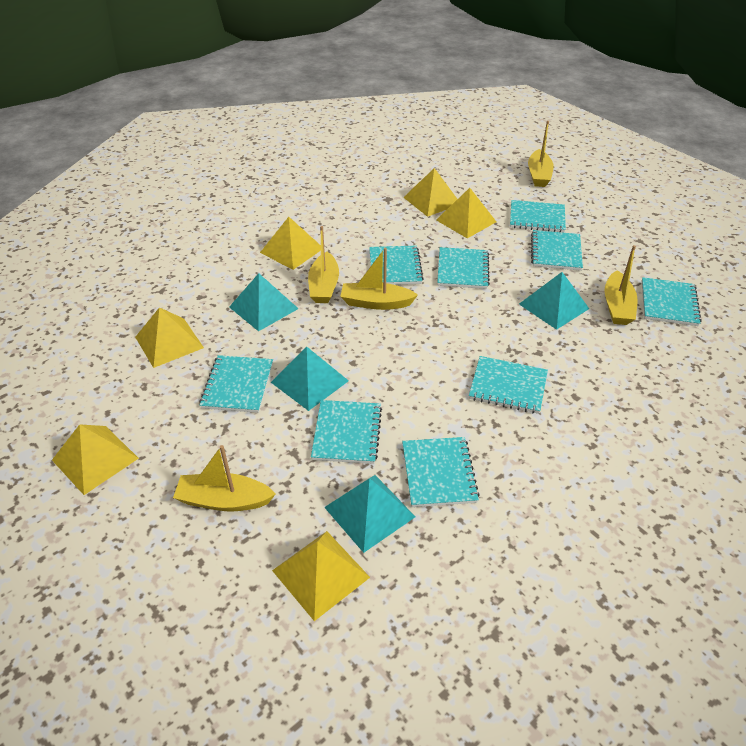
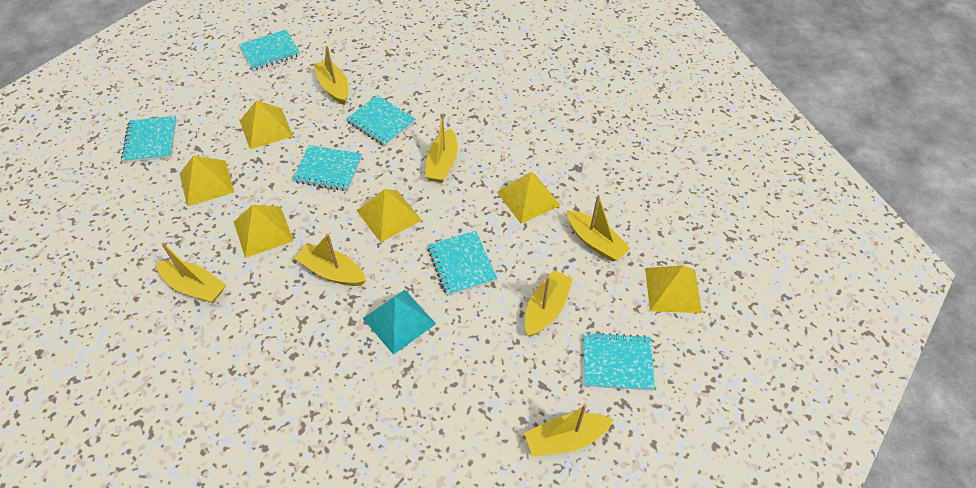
turquoise notebook: [199,355,273,413] [311,400,382,464] [369,246,424,285] [402,437,480,507] [437,247,490,289] [469,356,548,414] [510,200,566,232] [531,230,583,271] [642,277,702,326] = 9 -> [121,116,177,163] [239,29,300,71] [292,145,362,191] [346,95,416,146] [427,231,497,296] [583,332,655,391] = 6
turquoise pyramid: [229,273,299,331] [271,347,349,411] [324,475,415,553] [519,272,589,330] = 4 -> [363,290,436,355] = 1
yellow boat: [173,445,276,511] [308,226,339,303] [340,248,418,310] [528,121,554,187] [604,245,638,325] = 5 -> [157,242,226,303] [295,234,366,286] [314,46,348,105] [425,113,458,183] [524,404,613,457] [525,270,573,337] [567,195,631,261] = 7

